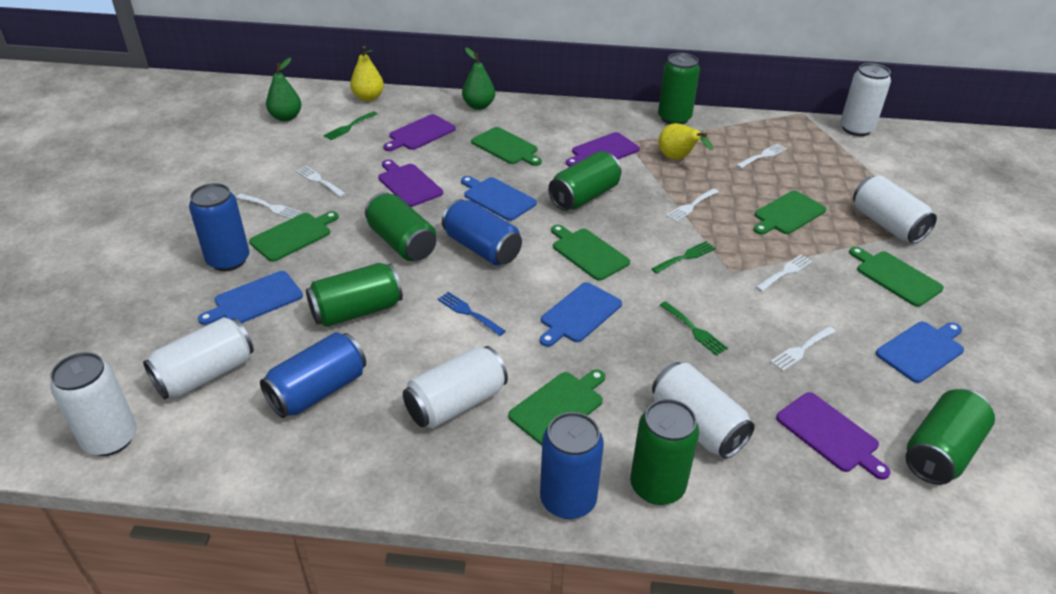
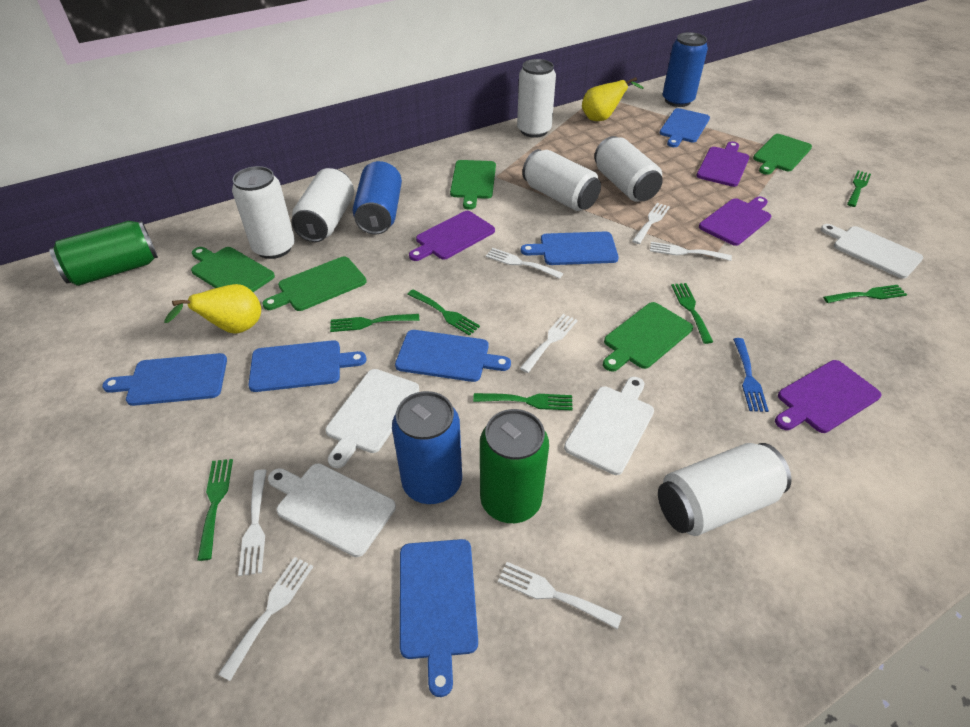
blue can: [189,183,249,271] [260,332,366,418] [442,199,522,265] [540,412,604,519] = 4 -> [353,161,402,234] [392,391,462,504] [663,32,708,107] = 3
blue cutting board: [198,271,303,325] [461,176,537,221] [540,282,622,347] [876,322,964,383] = 4 -> [102,353,227,406] [248,340,367,392] [395,330,511,382] [400,539,478,697] [521,232,619,265] [660,108,710,147] = 6
green can: [306,263,403,327] [365,192,436,261] [548,151,621,211] [630,399,699,505] [658,53,700,124] [905,389,995,485] = 6 -> [49,221,158,286] [480,409,549,523] = 2
green cutting board: [249,211,338,262] [471,127,542,166] [508,369,605,445] [551,225,630,281] [754,191,826,235] [849,247,944,307] = 6 -> [191,247,275,292] [262,256,367,311] [450,160,496,210] [603,302,693,372] [753,134,812,175] = 5
green fork: [323,111,377,140] [651,241,716,274] [660,301,728,356] = 3 -> [197,459,233,561] [330,314,419,332] [407,289,480,336] [473,393,573,410] [671,283,713,344] [823,285,907,303] [847,171,871,207] = 7
green pear: [266,58,302,121] [462,48,495,110] = 2 -> none = 0
white cutting board: none = 0 -> [268,463,396,557] [325,369,419,468] [564,377,654,475] [821,224,923,279] = 4
white fork: [236,194,301,219] [296,166,346,197] [666,188,719,222] [736,144,787,168] [756,254,813,292] [770,326,836,371] = 6 -> [218,557,313,681] [238,470,267,576] [486,248,563,279] [498,562,622,629] [520,314,578,373] [632,203,670,244] [650,242,732,261] = 7

